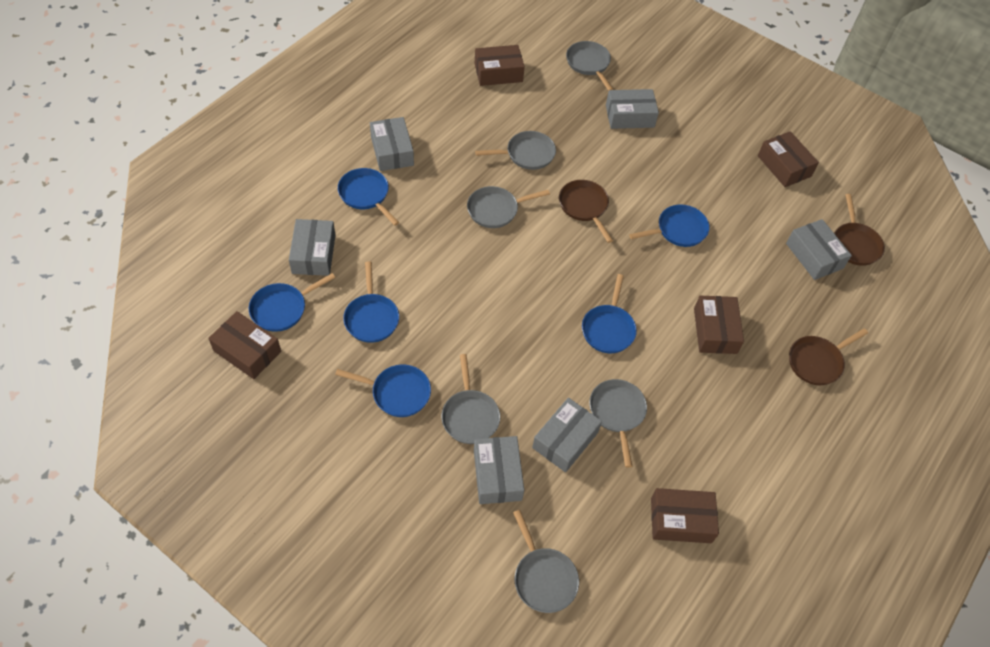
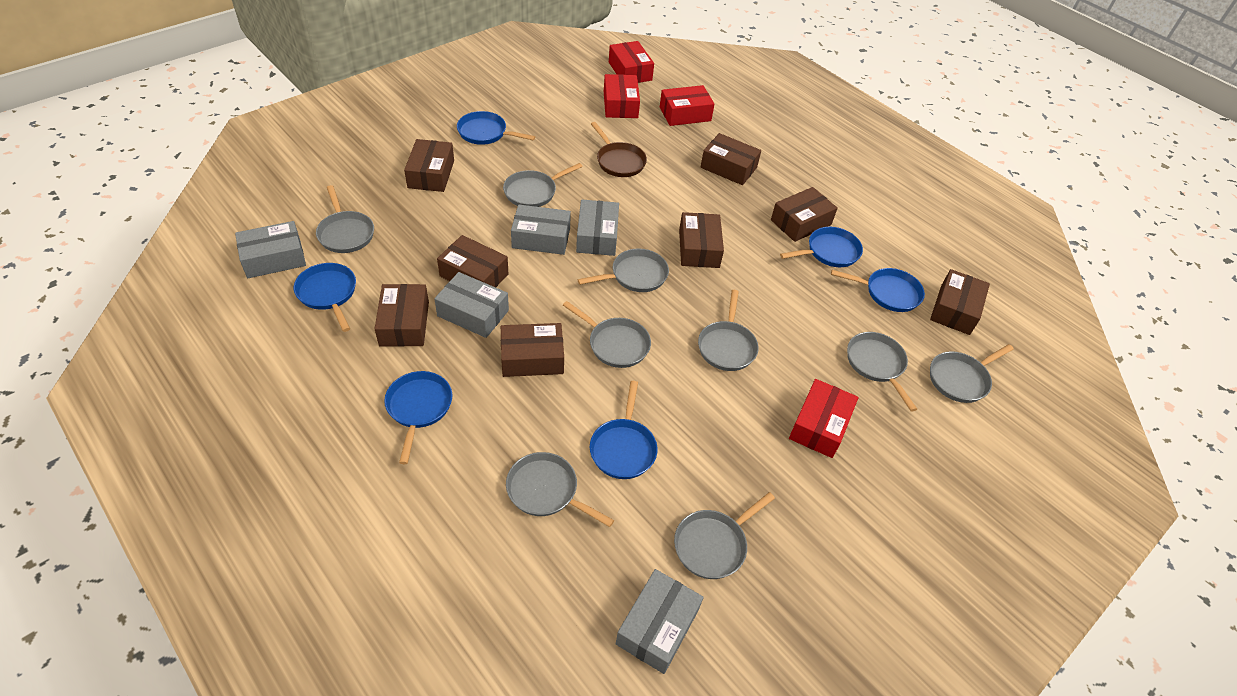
brown box: [208,311,281,379] [475,45,525,86] [651,488,719,543] [694,296,744,354] [758,131,819,187] = 5 -> [374,284,429,347] [404,139,454,192] [437,235,508,287] [501,323,564,377] [679,212,724,268] [701,133,761,185] [771,187,838,242] [930,269,990,335] = 8
brown pan: [559,180,613,243] [789,328,868,385] [834,194,885,266] = 3 -> [591,122,647,177] = 1
grey box: [289,219,336,276] [370,117,414,171] [474,436,524,504] [532,398,602,472] [606,89,659,129] [786,219,852,280] = 6 -> [235,221,306,278] [434,272,509,338] [511,205,571,255] [576,200,619,256] [616,569,704,674] = 5
grey pan: [441,354,500,444] [467,186,550,228] [475,131,556,170] [513,510,579,613] [566,41,613,91] [589,379,647,468] = 6 -> [316,185,374,253] [503,163,583,207] [506,452,614,527] [563,301,651,368] [578,248,669,292] [674,492,775,579] [698,290,759,371] [847,332,917,411] [930,344,1014,403] = 9
red box: none = 0 -> [604,74,640,118] [609,41,654,83] [660,85,714,126] [789,379,858,458] = 4

